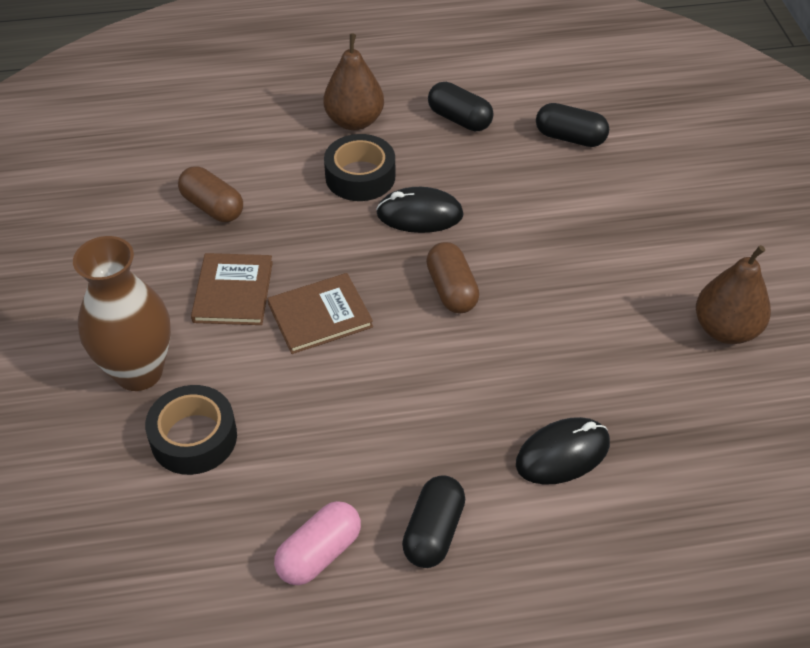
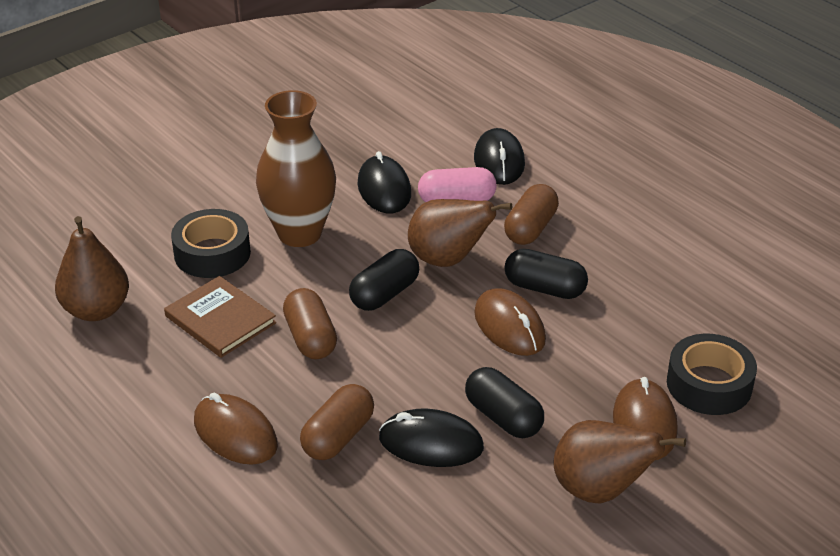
black mouse: [376,187,463,233] [516,417,610,485] = 2 -> [357,151,411,213] [379,408,484,467] [474,128,525,185] = 3
brown book: [191,253,273,325] [267,273,373,354] = 2 -> [164,276,276,358] = 1
brown capsule: [178,166,243,222] [426,242,479,313] = 2 -> [283,288,337,359] [300,384,374,460] [504,184,559,245] = 3
brown mouse: none = 0 -> [194,393,278,465] [474,288,546,356] [613,377,678,460] = 3
brown pear: [323,33,384,130] [696,245,771,344] = 2 -> [55,216,129,321] [408,199,512,267] [553,420,686,503] = 3

